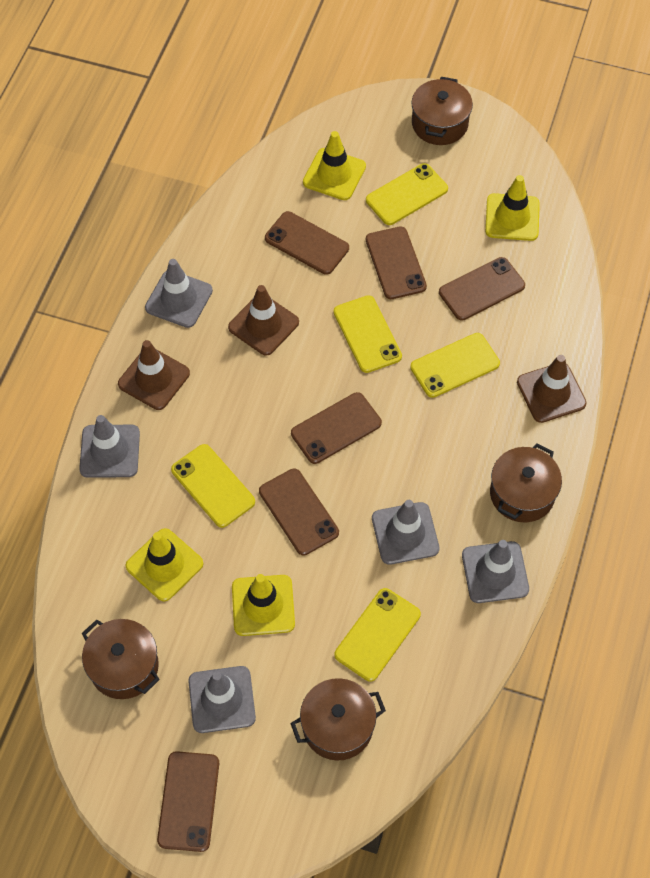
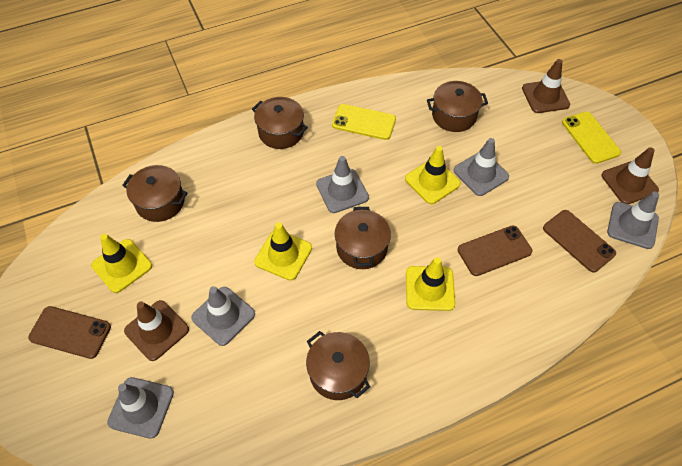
brown phone: [157,751,219,852] [259,469,339,555] [265,211,349,275] [291,392,382,464] [366,227,427,299] [439,257,525,321] = 6 -> [28,306,111,359] [458,225,532,276] [543,210,616,273] = 3
brown pot: [82,619,160,699] [290,678,386,761] [411,77,473,145] [490,443,562,522] = 4 -> [122,165,187,222] [252,97,308,149] [306,331,370,400] [335,207,391,269] [427,81,488,132] = 5
yellow phone: [171,444,255,528] [334,295,402,373] [334,588,421,682] [366,163,448,225] [410,333,500,398] = 5 -> [332,104,396,140] [562,111,621,164] = 2

